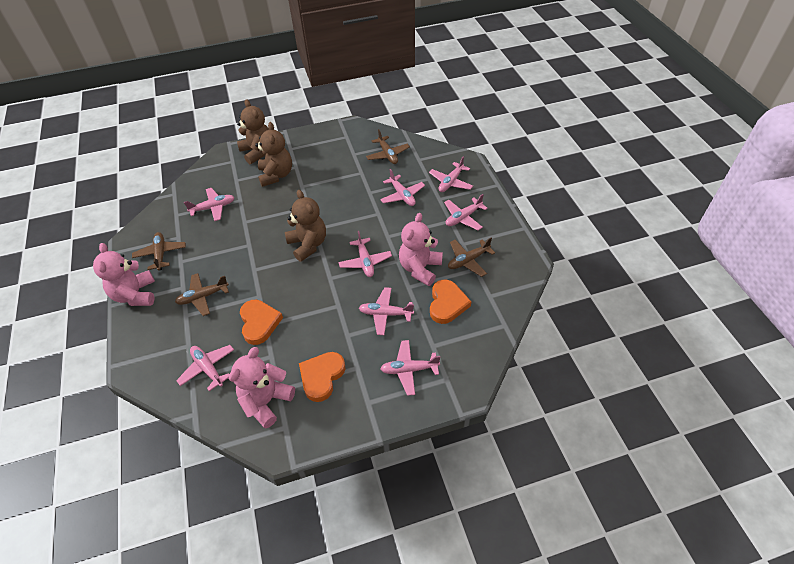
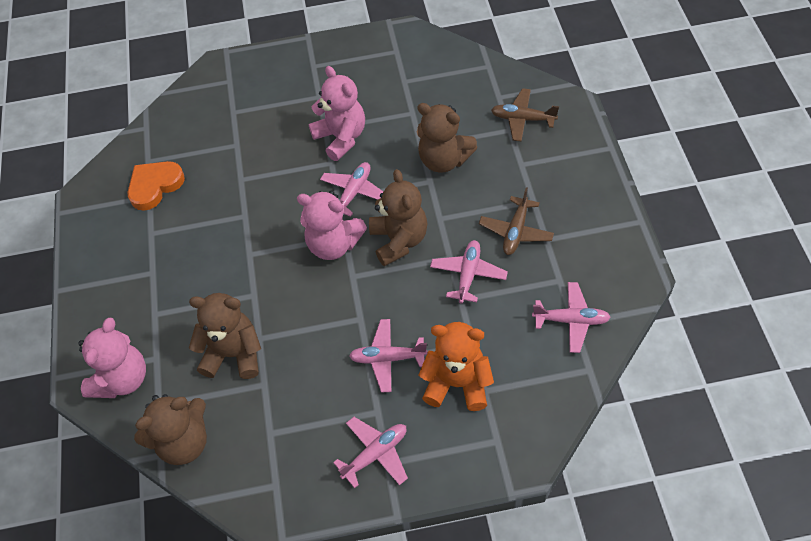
brown plane: [132,232,186,270] [175,273,229,316] [366,129,410,164] [448,238,495,277] = 4 -> [479,187,554,255] [491,88,559,141] = 2
brown teddy bear: [237,99,269,164] [255,122,292,187] [285,190,326,262] = 3 -> [134,394,207,465] [189,293,261,379] [369,169,427,266] [417,103,477,173] = 4
orange heart: [240,299,283,345] [299,352,346,402] [430,279,471,324] = 3 -> [128,161,185,211] = 1
orange teddy bear: none = 0 -> [419,322,494,411] = 1
pink plane: [176,345,234,391] [184,188,235,221] [338,231,392,277] [359,287,414,335] [380,169,425,206] [380,340,440,396] [429,156,473,192] [444,194,488,230] = 8 -> [320,162,383,217] [333,417,408,488] [349,319,428,393] [430,240,508,304] [532,282,611,353] = 5

